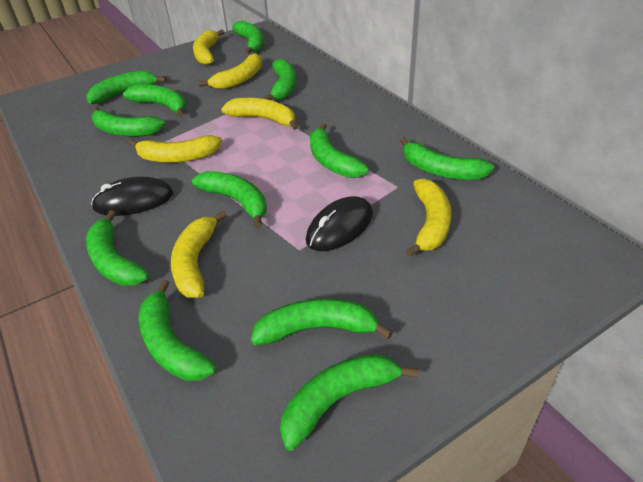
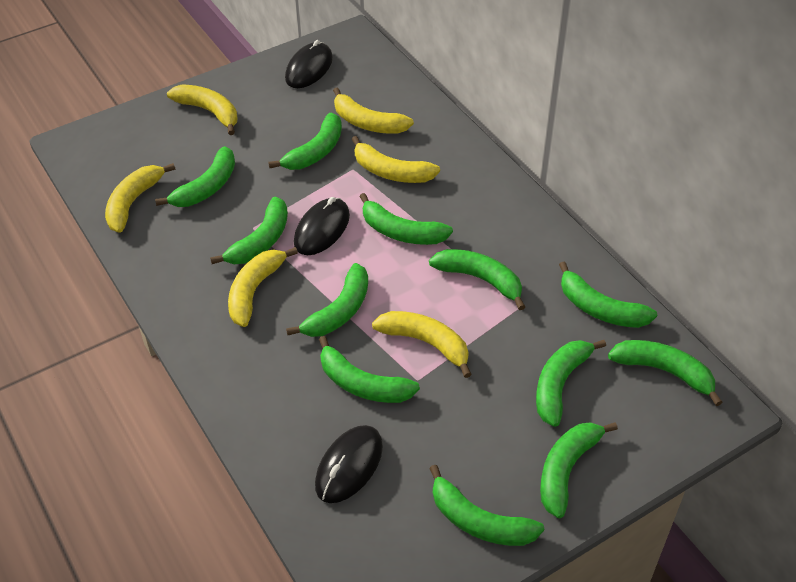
black mouse: [91,177,173,216] [306,196,373,251] = 2 -> [285,40,333,88] [294,197,350,255] [315,425,383,503] = 3

